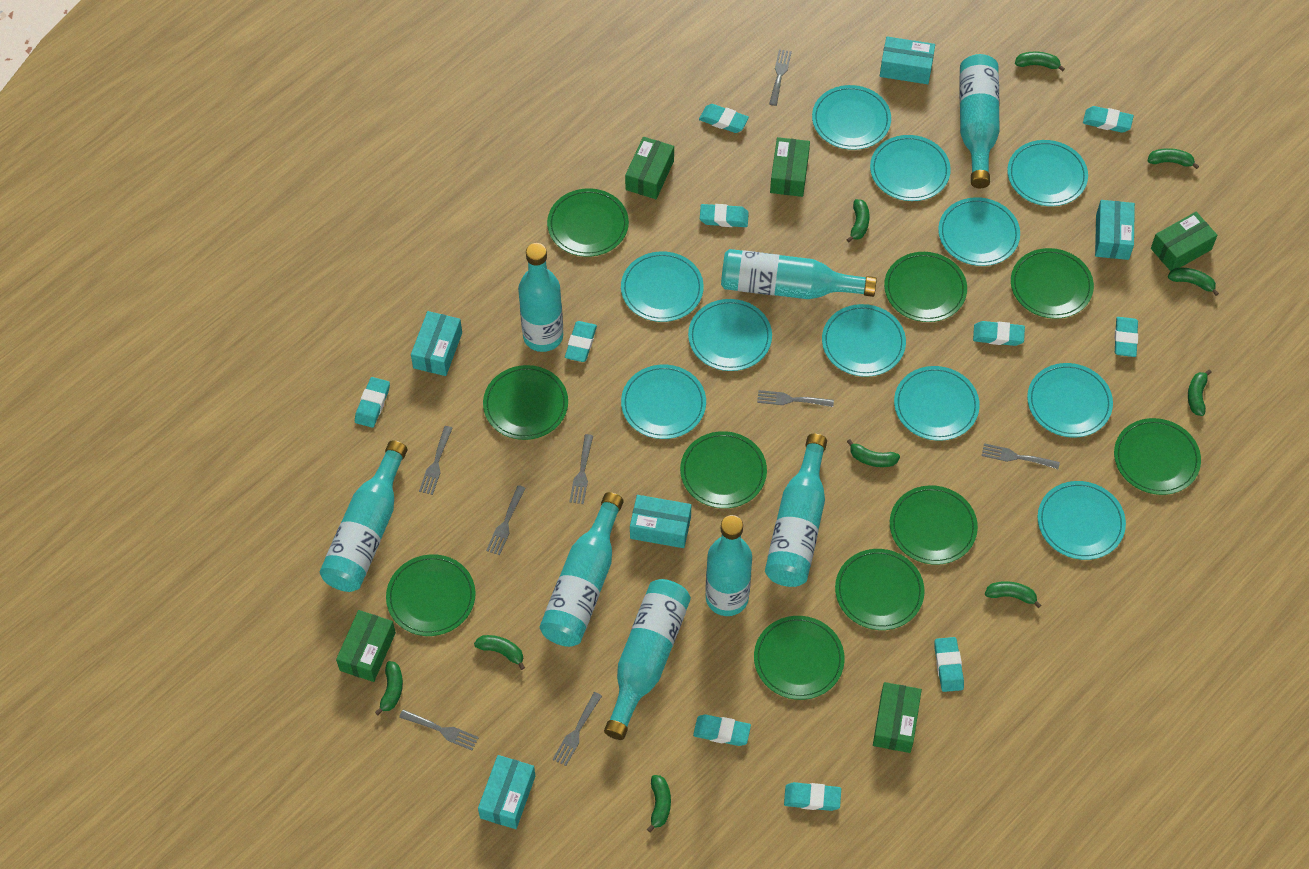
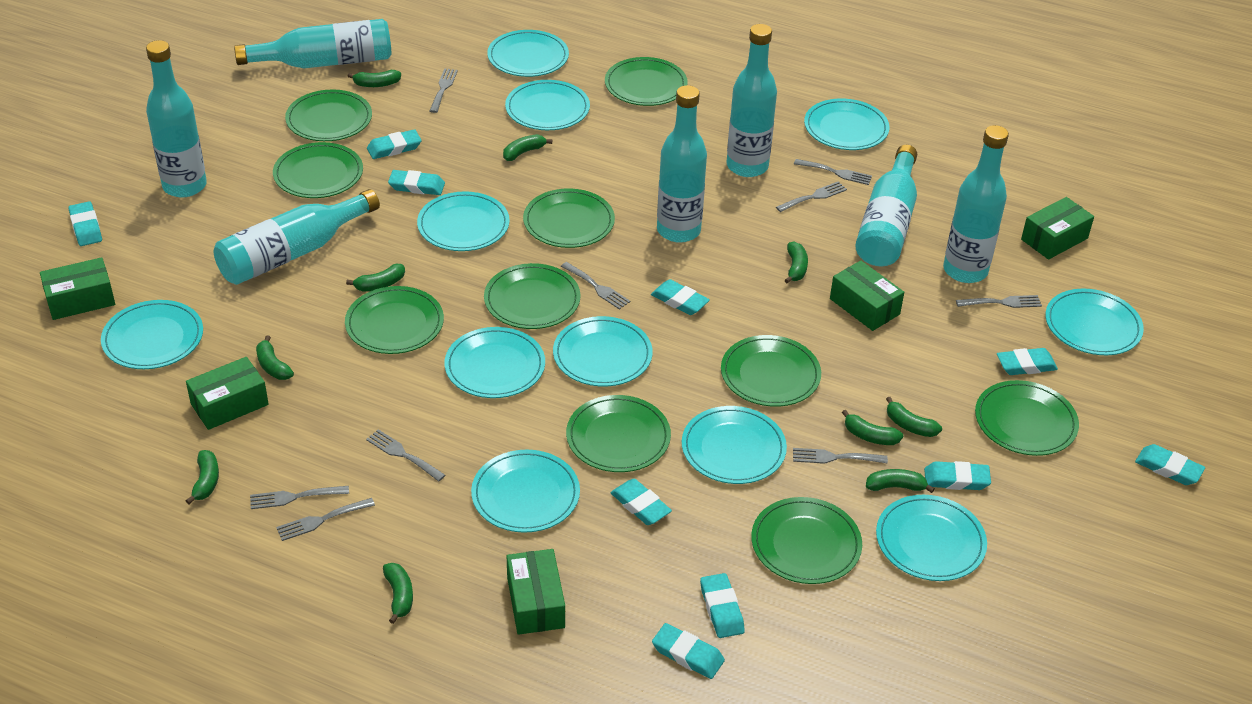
grey fork: [399,710,479,750] [419,426,453,495] [486,485,526,555] [553,692,602,766] [569,434,593,504] [757,390,834,407] [769,49,792,106] [982,443,1060,469] = 8 -> [250,486,349,509] [276,498,375,541] [366,429,445,481] [430,68,458,113] [561,262,630,310] [776,181,847,212] [793,448,888,464] [794,159,872,185] [956,295,1042,308] = 9
turquoise bottle: [320,441,408,592] [518,243,563,352] [540,492,624,647] [604,579,691,740] [705,515,752,616] [721,249,877,299] [765,434,827,587] [959,54,1000,188] = 8 -> [146,40,207,198] [214,189,380,285] [234,19,392,68] [657,85,707,243] [727,24,777,177] [855,145,917,266] [943,125,1009,283] = 7
turquoise box: [411,311,462,376] [478,755,535,829] [630,495,691,548] [880,36,935,84] [1095,200,1135,260] = 5 -> none = 0

